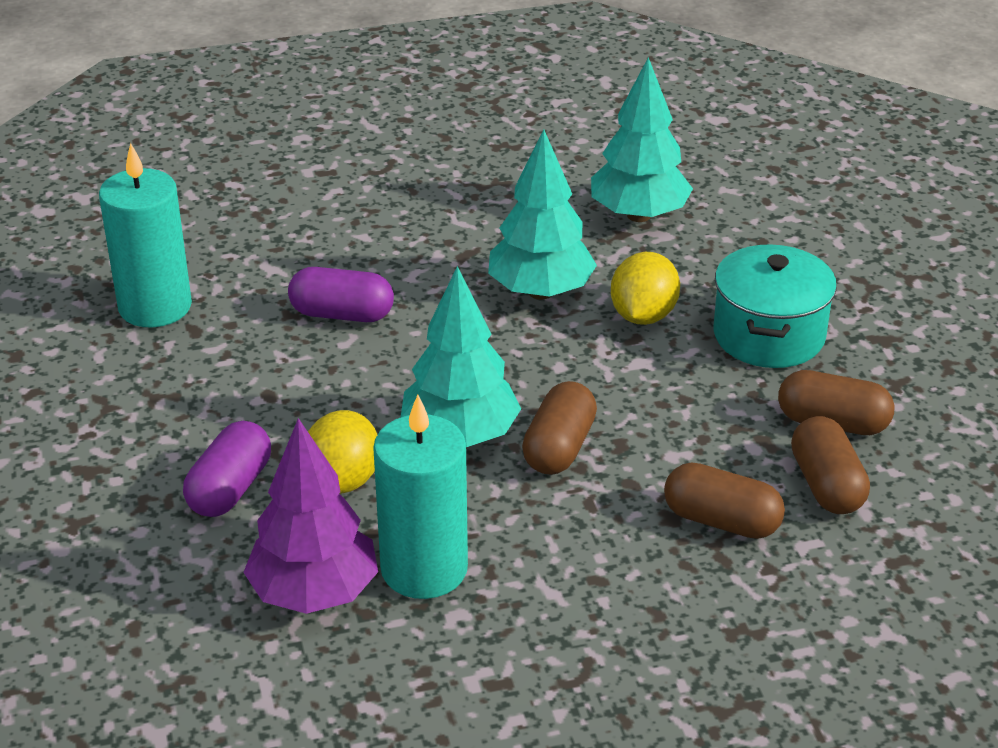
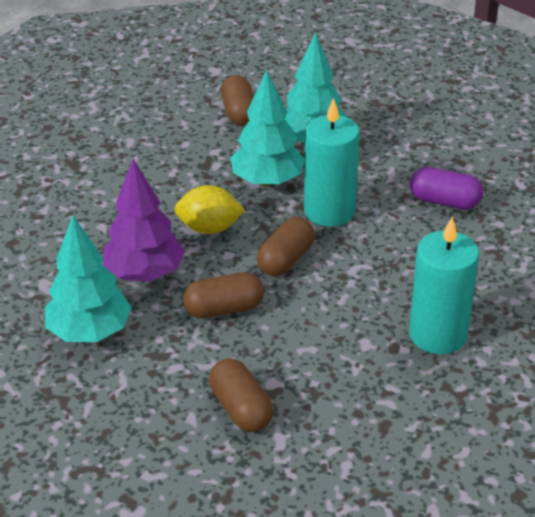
purple capsule: [183,421,271,517] [288,267,394,322] = 2 -> [410,167,484,209] = 1
turquoise pot: [713,244,837,368] = 1 -> none = 0
yellow lemon: [308,410,378,494] [611,252,680,325] = 2 -> [174,185,245,234] = 1

